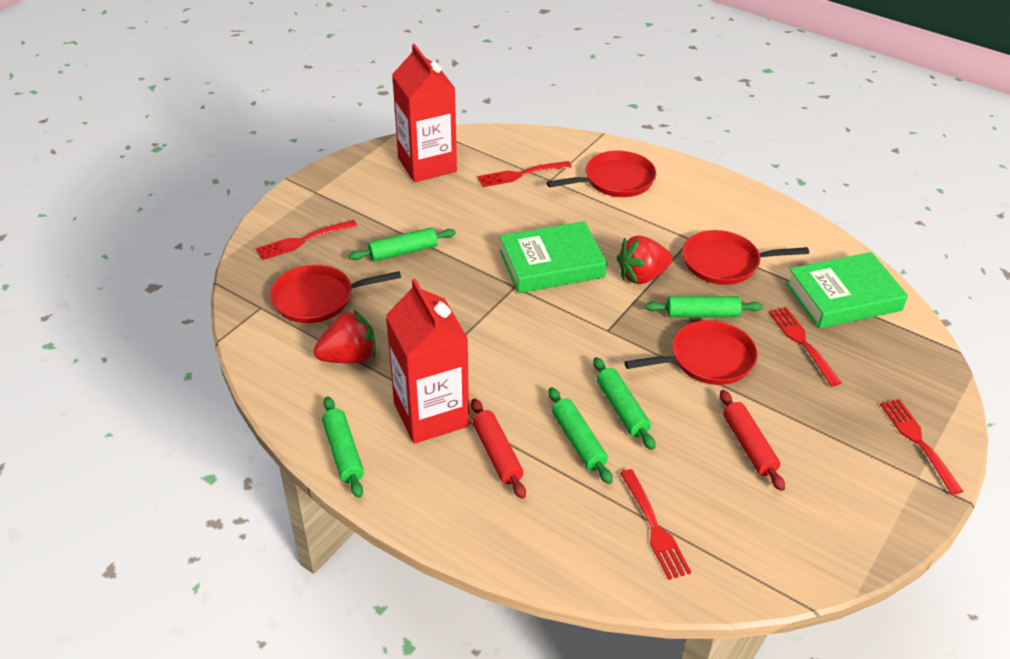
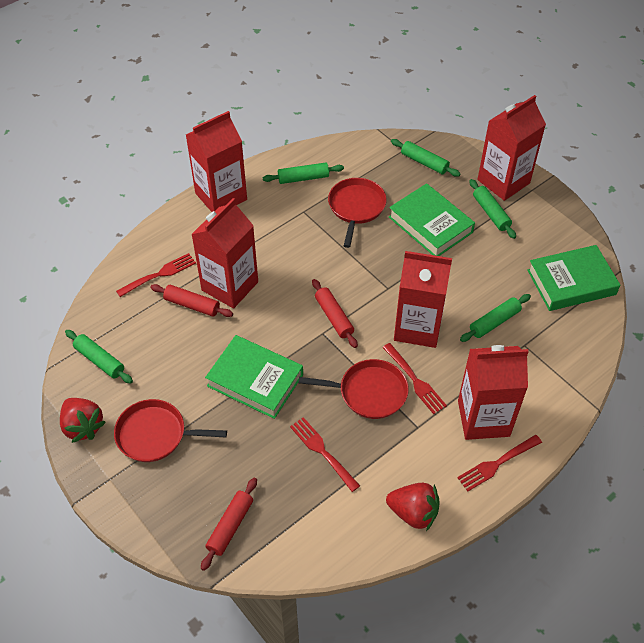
green book: [499,221,607,293] [786,252,908,328] = 2 -> [205,335,303,419] [389,183,475,256] [527,245,620,311] = 3
red carton: [386,279,469,444] [392,44,457,182] = 2 -> [186,111,247,212] [191,198,258,309] [394,251,452,348] [458,345,529,440] [477,95,546,201] = 5
red fork: [256,220,357,260] [478,161,572,187] [620,469,692,580] [769,307,842,386] [880,399,963,495] = 5 -> [116,253,196,297] [290,417,360,492] [382,343,447,414] [457,435,542,491] = 4
red pan: [270,264,401,323] [547,150,656,197] [624,320,758,385] [682,230,809,285] = 4 -> [114,399,227,462] [299,359,409,419] [328,178,387,248] = 3
red rolling pin: [471,399,526,499] [720,390,785,491] = 2 -> [150,284,233,317] [201,477,257,571] [312,279,358,348] = 3

